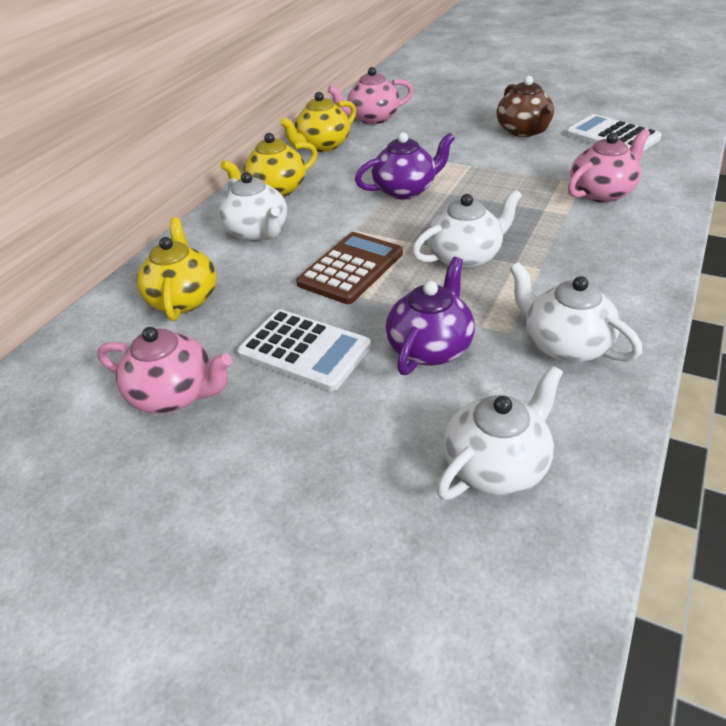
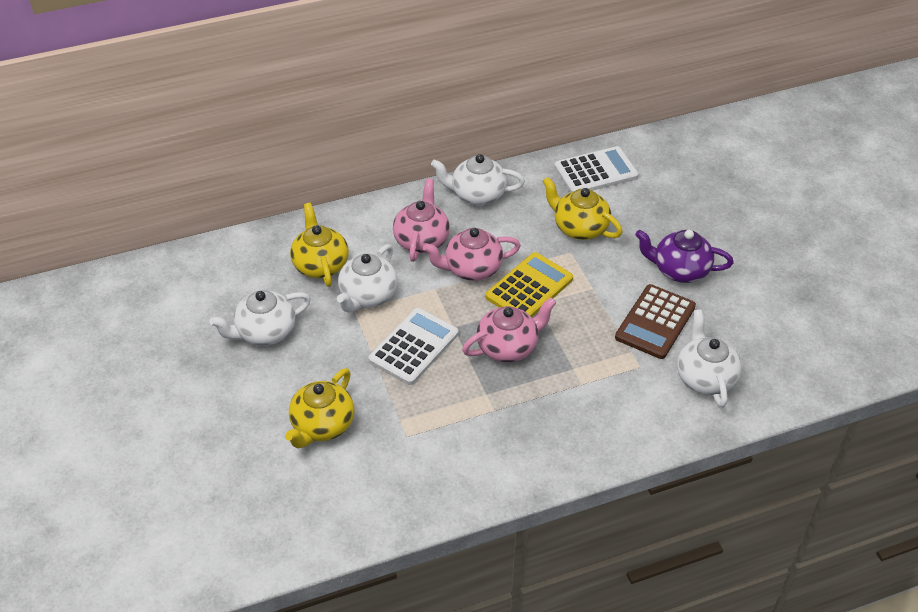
brown teapot: [496,76,554,137] = 1 -> none = 0
purple teapot: [355,132,455,199] [386,257,475,375] = 2 -> [635,230,734,283] = 1
yellow calculator: none = 0 -> [486,252,573,317] = 1

